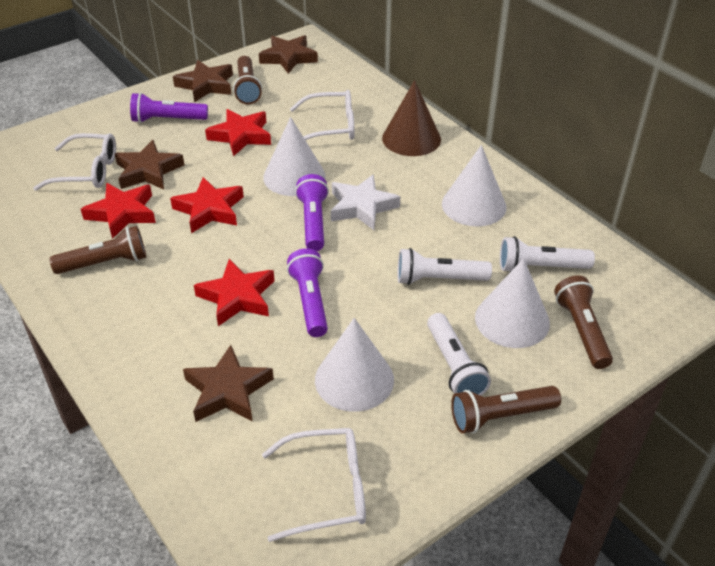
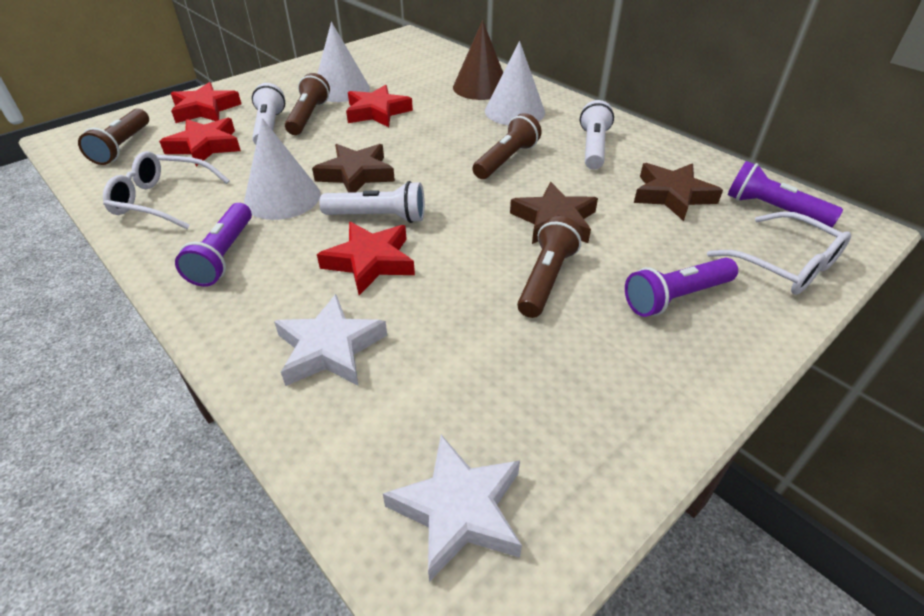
brown star: [115,140,184,190] [173,60,233,102] [183,345,274,422] [259,35,318,74] = 4 -> [312,144,395,193] [510,182,598,244] [634,163,723,221] = 3
white cone: [263,117,325,196] [315,318,394,412] [442,145,506,226] [475,258,550,348] = 4 -> [244,118,321,220] [317,22,370,102] [485,41,545,125] = 3
white glasses: [33,133,116,191] [262,428,366,542] [290,90,355,140] = 3 -> [103,151,230,230] [707,211,851,295] = 2
white star: [331,174,400,230] = 1 -> [274,294,387,386] [383,435,522,582] = 2

